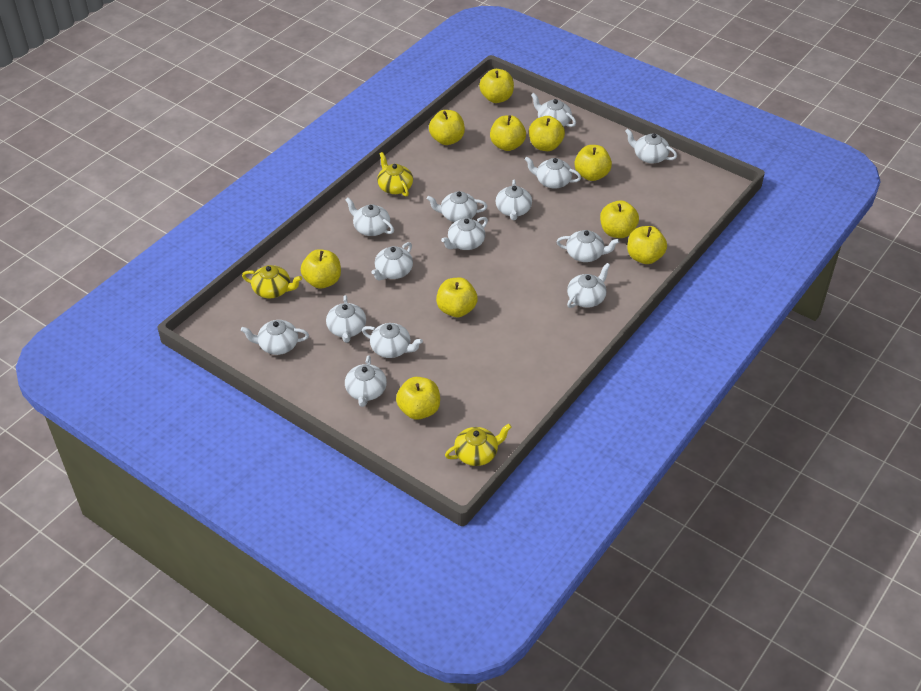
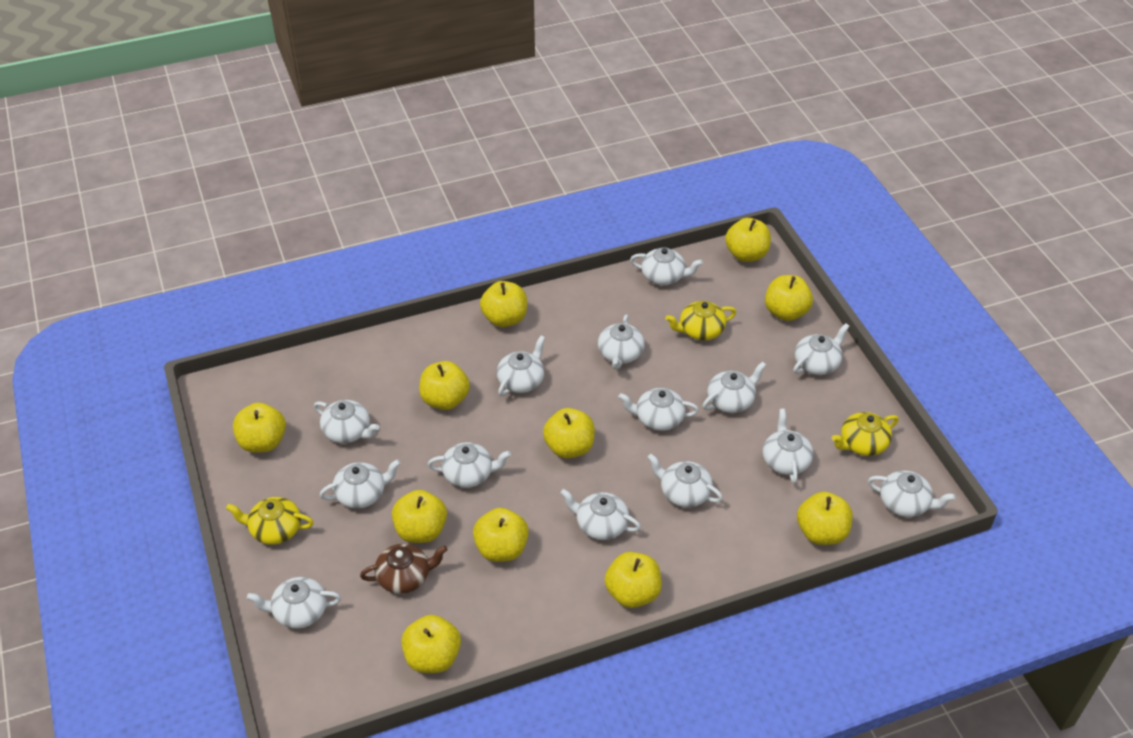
brown teapot: none = 0 -> [360,544,448,594] = 1
yellow apple: [301,249,341,289] [396,377,440,420] [429,110,465,145] [436,278,478,317] [479,69,514,103] [490,115,526,151] [529,116,565,151] [574,145,612,181] [600,200,639,238] [627,226,667,264] = 10 -> [233,403,286,453] [392,490,447,543] [401,615,461,673] [419,361,470,410] [473,508,529,562] [480,281,527,327] [543,408,595,458] [605,552,662,608] [725,218,771,262] [765,275,813,321] [797,492,853,545] = 11

